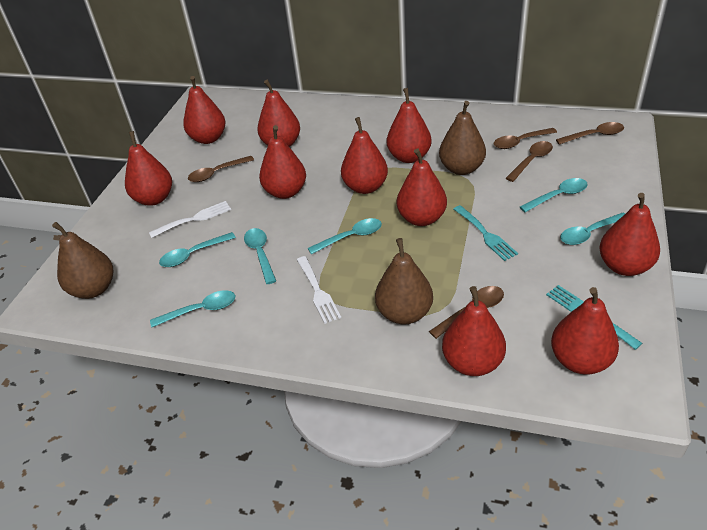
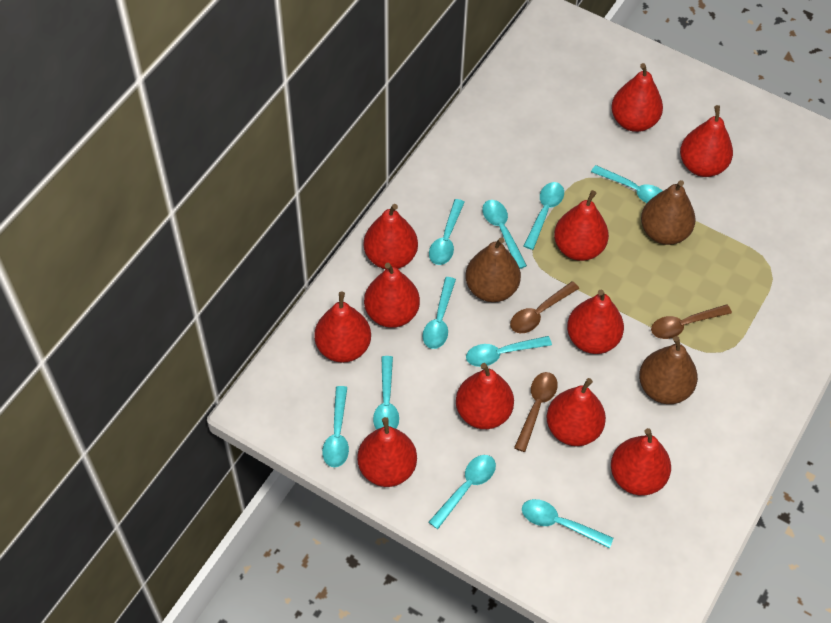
brown spoon: [188,156,254,182] [429,286,504,339] [494,128,557,149] [506,141,553,182] [556,122,624,145] = 5 -> [510,281,579,333] [514,372,558,452] [651,304,732,339] = 3
red pear: [125,131,172,206] [183,76,226,144] [258,80,300,147] [259,125,306,199] [341,117,388,194] [387,88,432,163] [397,148,447,226] [442,286,506,376] [551,287,619,375] [599,193,660,276] = 10 -> [314,292,371,363] [357,417,417,487] [364,204,418,269] [364,263,420,328] [456,363,514,429] [547,378,606,446] [554,190,609,261] [567,289,624,354] [611,63,663,132] [611,428,671,496] [680,105,733,177] = 11
turquoise fork: [454,205,518,261] [546,285,642,350] = 2 -> none = 0
turquoise spoon: [150,290,235,327] [159,232,236,267] [244,228,276,284] [308,218,382,254] [520,178,588,212] [560,212,626,245] = 6 -> [322,386,349,468] [373,356,399,430] [423,277,456,349] [429,199,465,265] [429,455,496,529] [466,336,552,367] [482,200,527,269] [522,499,613,548] [524,182,564,250] [591,165,662,203] = 10
white fork: [149,201,231,238] [297,256,341,324] = 2 -> none = 0

